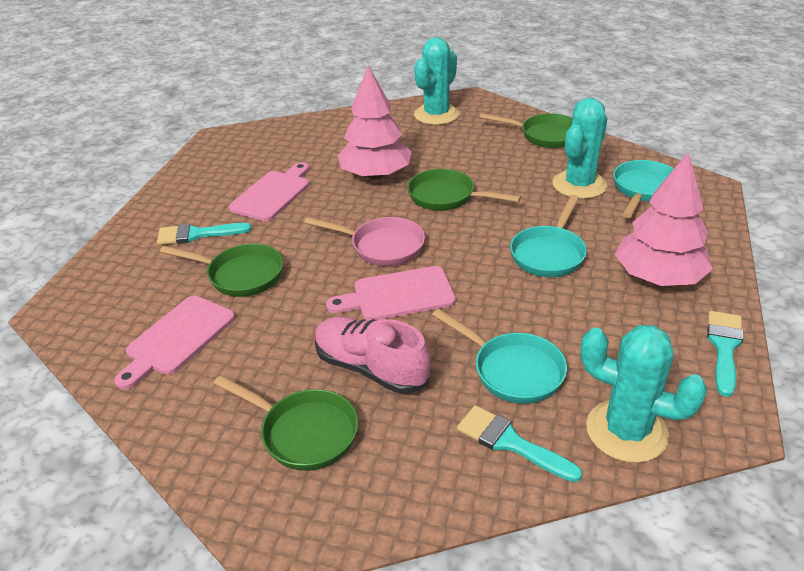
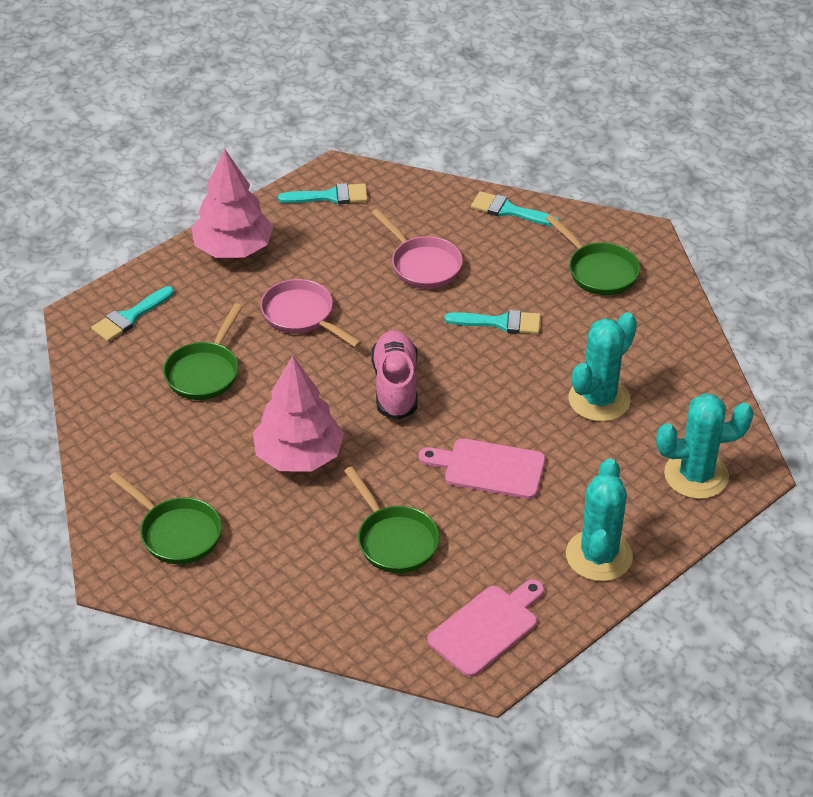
pink cutting board: [114,296,235,389] [229,162,309,221] [326,266,456,320] = 3 -> [419,438,545,499] [427,579,544,677] = 2
pink pan: [304,217,425,266] = 1 -> [260,279,362,348] [372,209,463,289] = 2
turquoise brush: [157,223,251,245] [457,405,583,482] [707,311,744,397] = 3 -> [91,286,174,342] [278,183,368,204] [444,310,541,334] [471,191,560,226] = 4
turquoise pan: [432,309,567,404] [510,195,587,277] [613,160,674,218] = 3 -> none = 0

